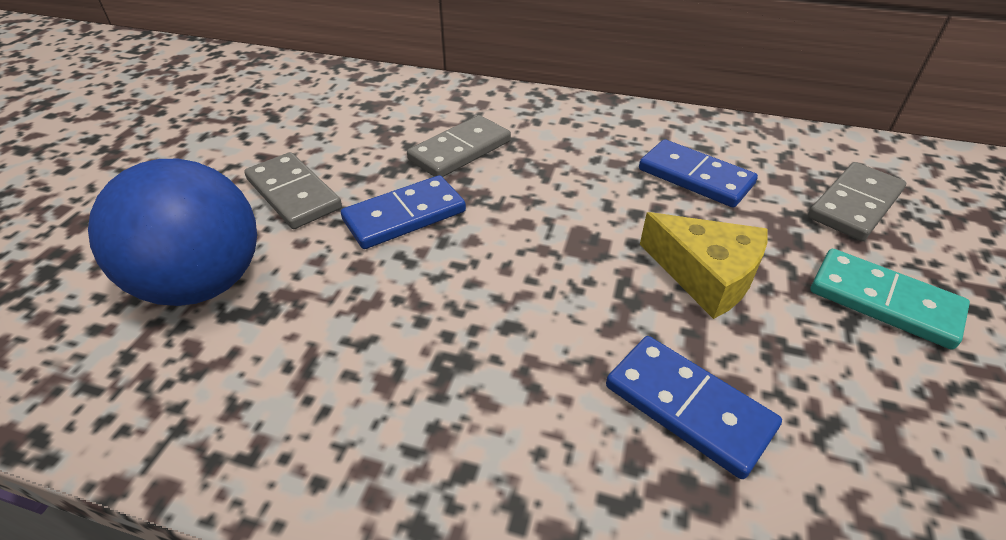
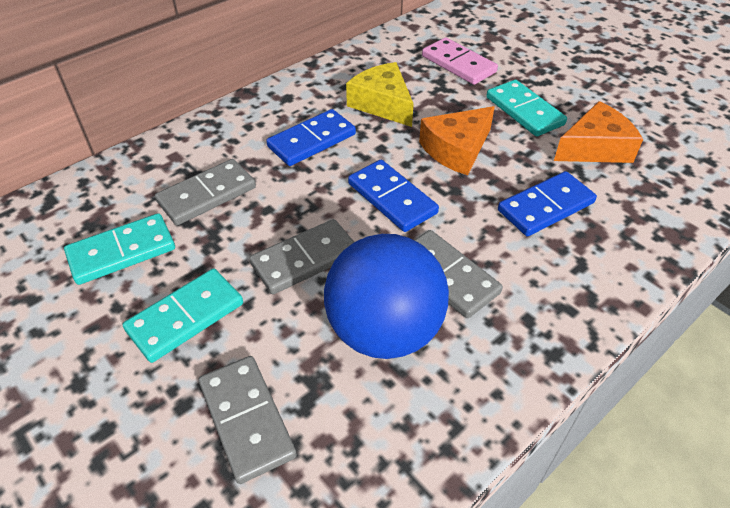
grey domino: [244,152,342,229] [407,115,511,177] [808,162,906,241] = 3 -> [155,159,256,225] [198,356,297,484] [249,219,354,294] [414,230,503,318] = 4
orange cheese: none = 0 -> [419,106,495,175] [554,101,643,163] = 2
pink domino: none = 0 -> [422,37,498,85] = 1
turquoise domino: [811,249,970,350] = 1 -> [64,213,175,285] [123,269,243,363] [486,80,567,137] = 3

